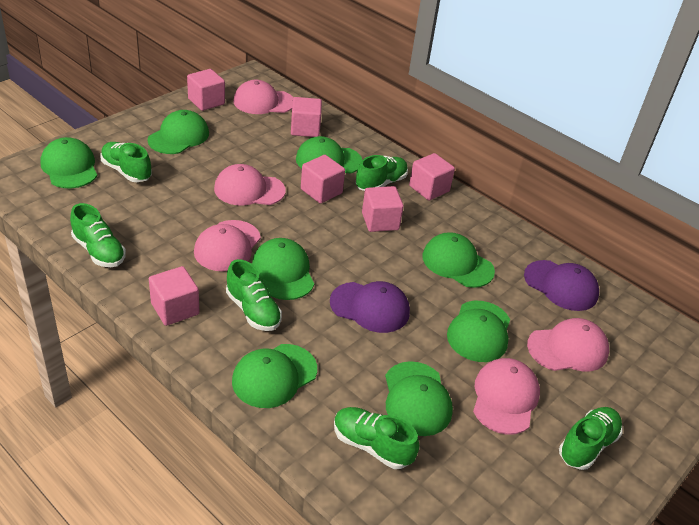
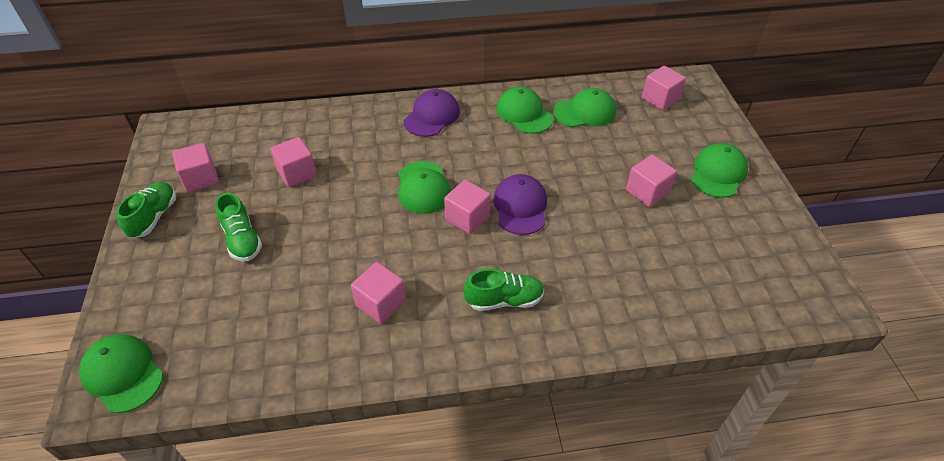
green cap: [40,137,97,189] [148,110,209,154] [232,344,317,408] [252,238,314,300] [296,136,362,173] [385,361,453,436] [422,232,495,288] [447,301,510,362] = 8 -> [79,334,163,413] [398,161,451,214] [496,87,553,134] [553,88,616,127] [691,143,748,198] = 5
green shoe: [70,203,126,267] [100,142,152,182] [226,259,282,331] [334,407,419,469] [356,155,408,191] [559,407,623,470] = 6 -> [116,182,176,239] [215,192,262,261] [464,269,544,311] = 3
pink cap: [194,220,261,271] [214,164,286,205] [233,80,294,114] [473,358,540,435] [527,318,609,371] = 5 -> none = 0

